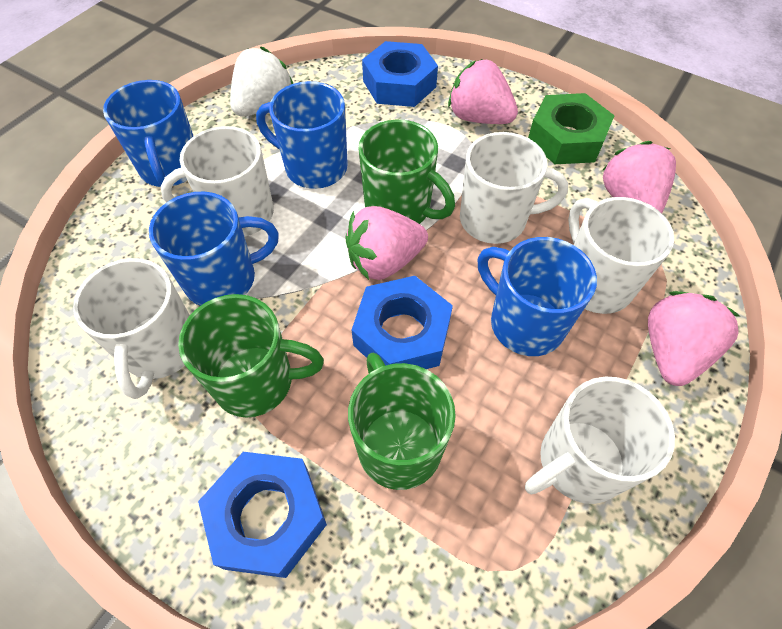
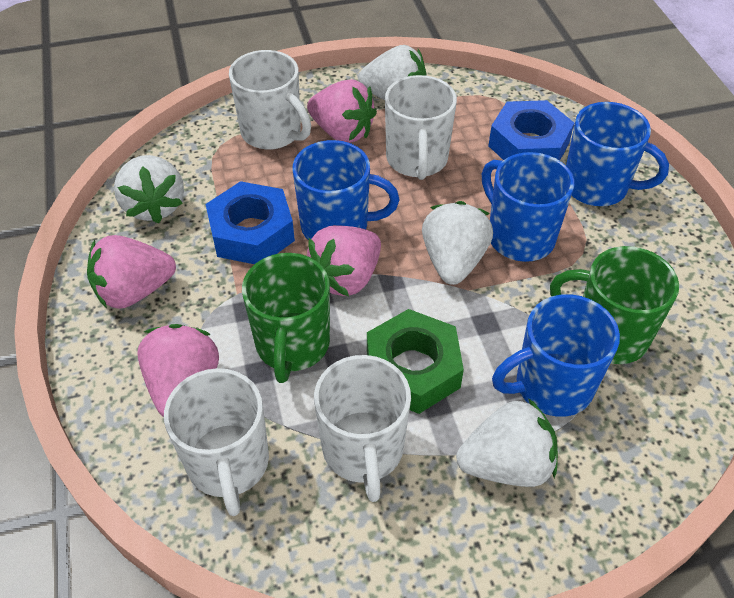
blue nut: [198,452,327,578] [352,276,453,369] [362,41,438,107] = 3 -> [206,181,295,264] [488,100,574,161] = 2
green mug: [178,294,324,418] [348,353,456,490] [358,120,455,224] = 3 -> [242,253,330,383] [550,246,679,364] = 2
white mug: [73,258,190,399] [161,126,274,237] [460,132,568,244] [525,377,675,504] [568,197,674,314] = 5 -> [164,368,269,516] [229,50,311,150] [314,355,411,502] [385,75,457,180] = 4
white strawberry: [230,46,293,117] = 1 -> [114,155,184,224] [358,45,426,100] [422,201,493,285] [456,398,558,487] = 4

